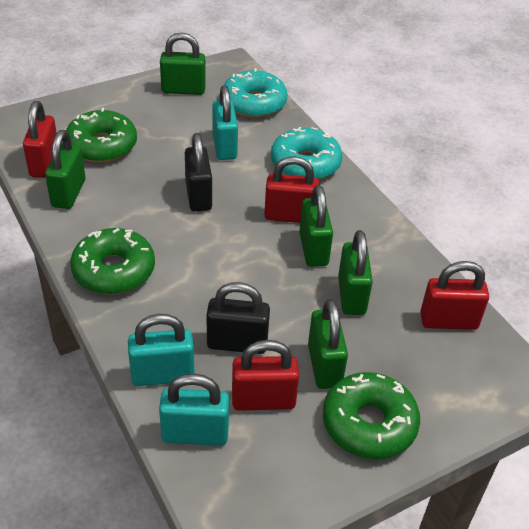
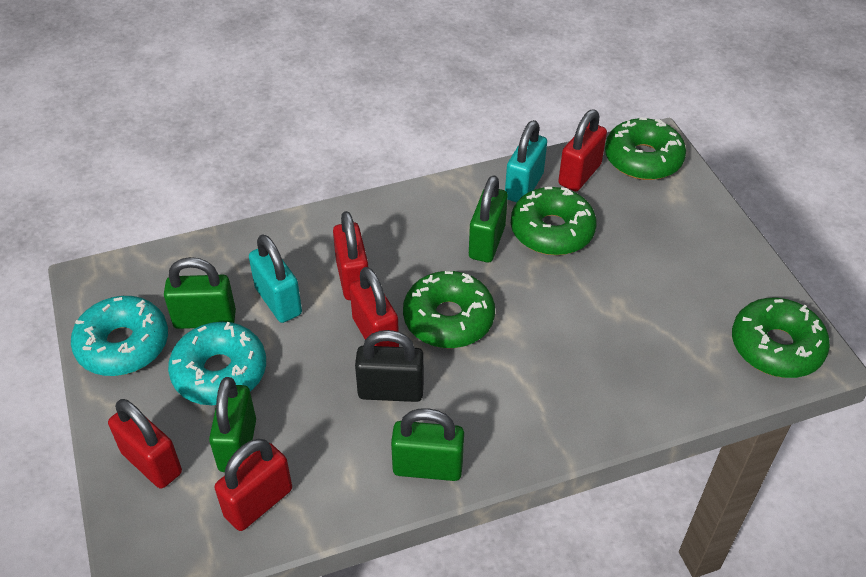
black padlock: [185,133,212,212] [207,282,270,354] = 2 -> [355,330,424,402] = 1
green donut: [66,108,137,163] [70,228,155,295] [323,372,420,459] = 3 -> [403,271,495,348] [511,187,597,255] [605,118,686,180] [732,298,830,378] = 4
green padlock: [45,130,85,209] [160,33,206,95] [299,185,333,267] [308,299,348,389] [338,230,373,315] = 5 -> [164,257,236,329] [209,377,256,472] [391,408,464,481] [469,175,508,263] = 4
red padlock: [23,101,57,178] [232,340,299,411] [264,156,319,223] [420,261,489,330] = 4 -> [108,399,182,489] [215,439,292,531] [333,211,368,300] [350,267,399,347] [558,109,607,191] = 5
turquoise padlock: [128,314,195,386] [159,374,229,446] [212,86,238,160] = 3 -> [249,234,302,323] [505,120,547,202] = 2

